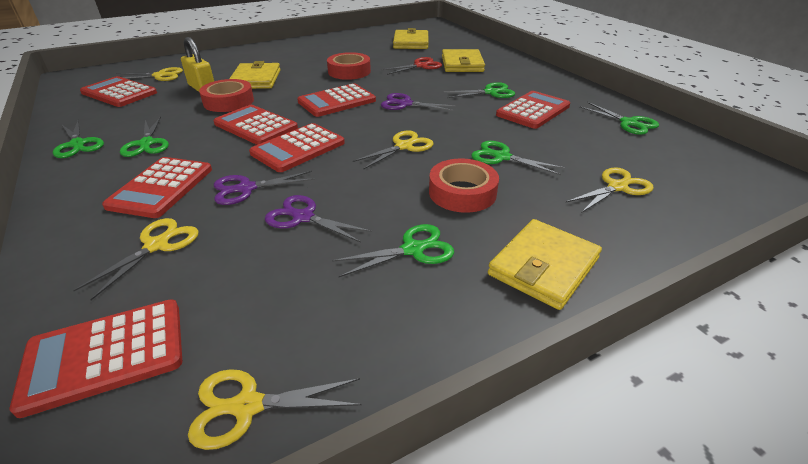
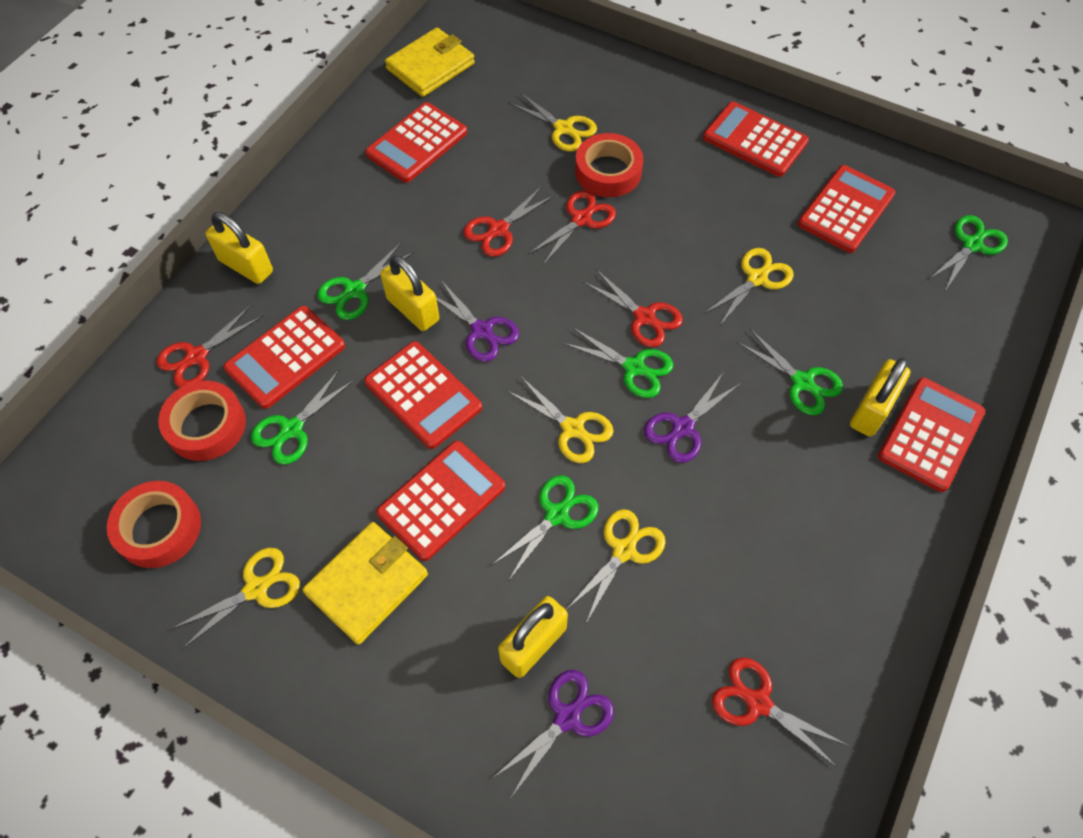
red scissors: [382,57,442,75] = 1 -> [156,305,263,388] [463,186,555,257] [528,190,616,265] [583,269,683,347] [712,657,847,768] = 5
yellow padlock: [181,37,214,92] = 1 -> [205,212,273,284] [380,255,439,331] [498,596,568,678] [850,358,910,437] = 4
yellow wallet: [229,61,280,89] [393,28,428,49] [442,49,485,72] [488,219,602,310] = 4 -> [302,522,428,645] [385,27,475,97] = 2

